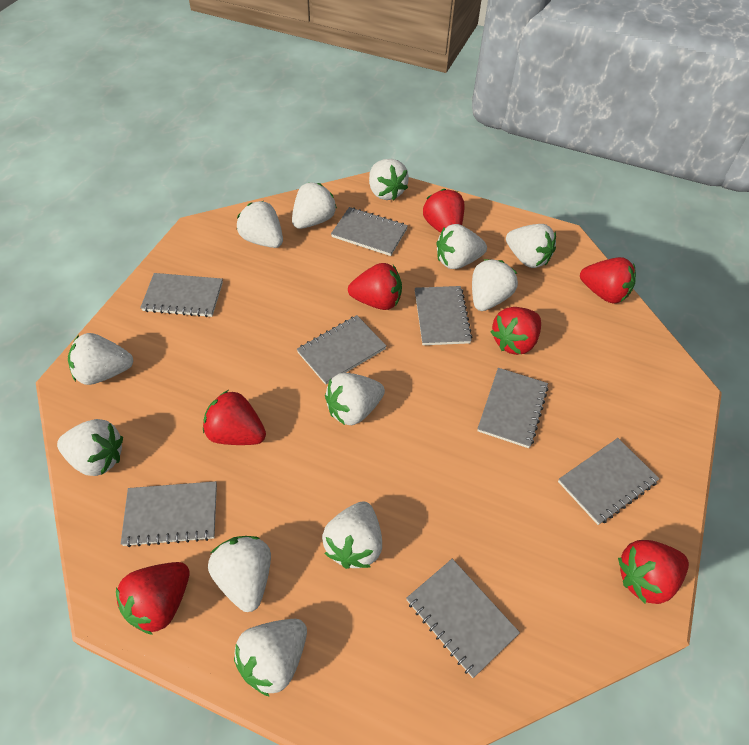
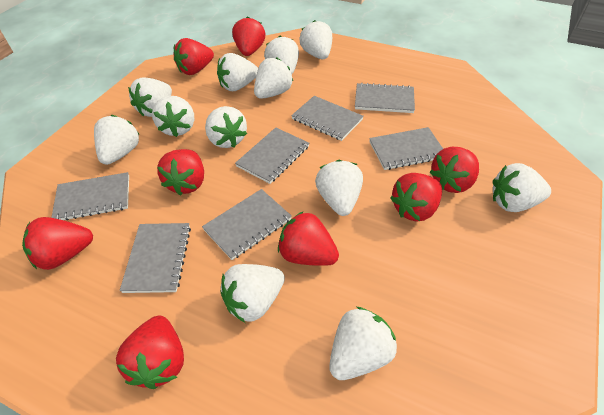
grey notebook: [121,481,217,547] [140,273,223,317] [297,315,386,385] [331,207,408,256] [406,559,520,678] [415,286,472,345] [477,368,549,448] [558,438,660,525] = 8 -> [51,172,129,220] [120,223,191,293] [202,189,292,260] [235,127,309,184] [291,96,364,141] [355,83,415,113] [369,127,443,170] = 7
red strawberry: [116,562,190,635] [203,390,266,445] [348,263,402,310] [423,189,465,233] [491,307,541,355] [580,257,636,304] [618,540,689,604] = 7 -> [22,217,93,270] [116,316,184,389] [157,149,204,196] [174,38,214,75] [232,16,265,56] [278,211,339,266] [390,173,442,221] [430,147,479,193] = 8

